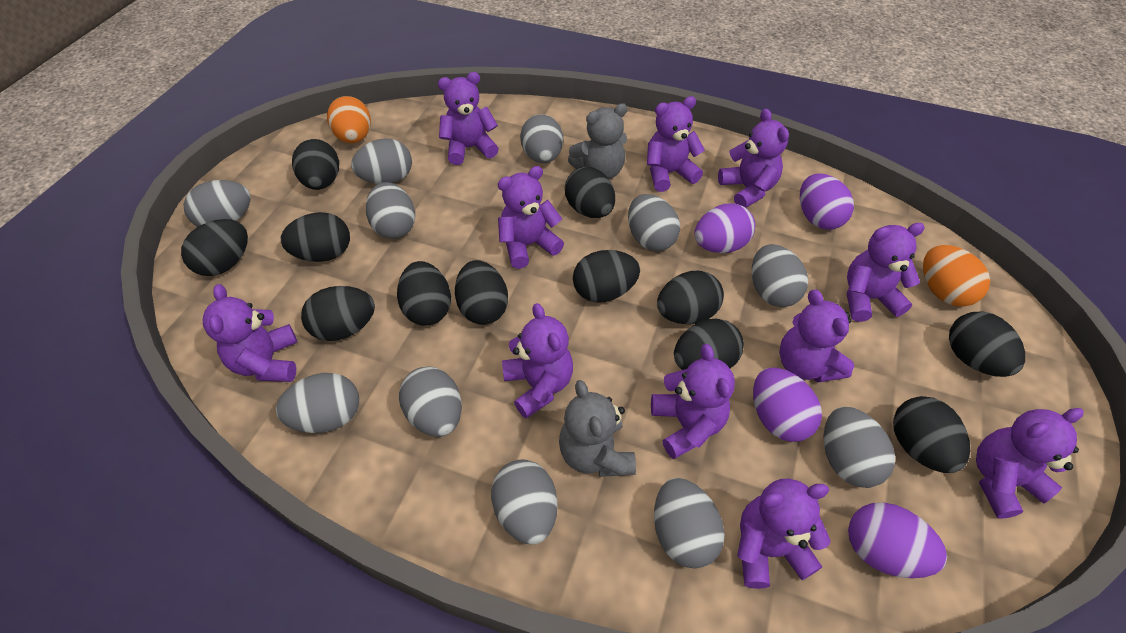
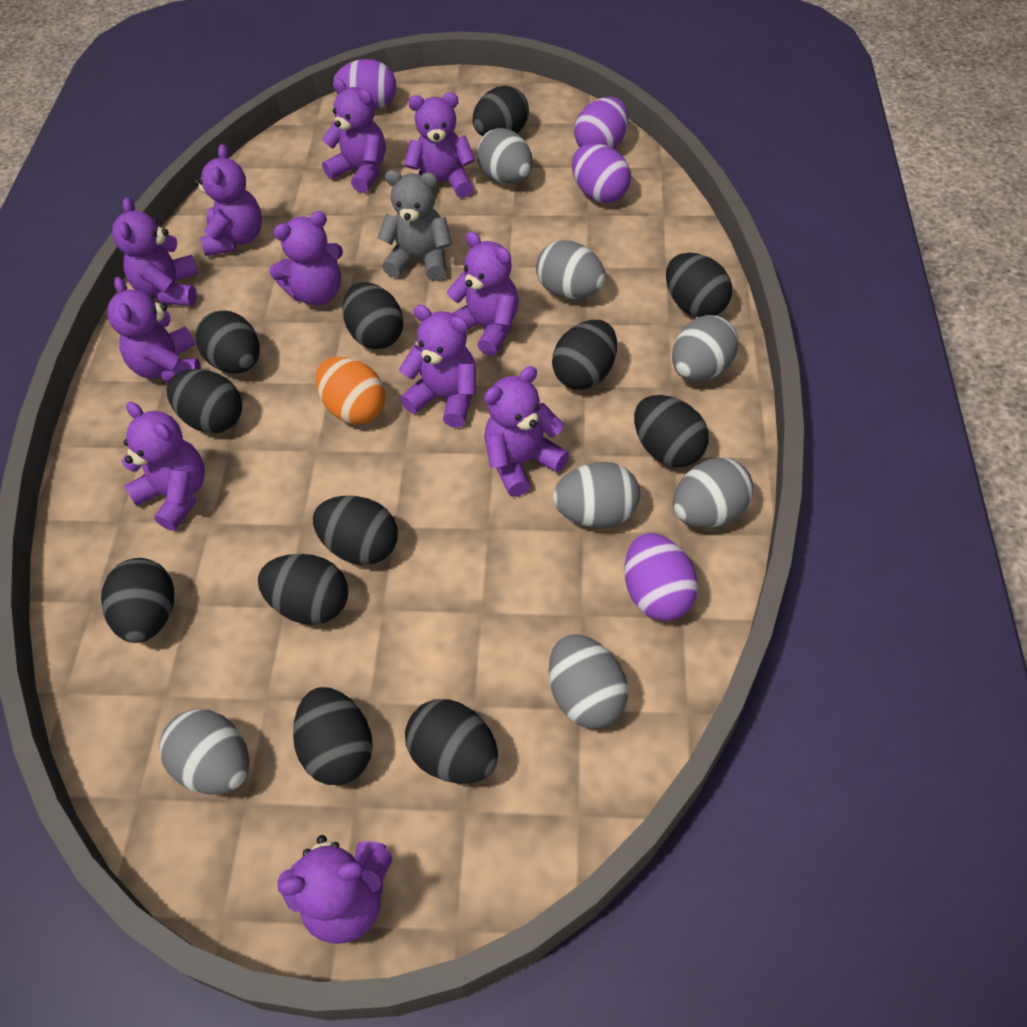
grey egg: [183,180,251,227] [276,373,359,433] [351,138,412,184] [366,182,415,239] [399,367,462,437] [491,459,558,544] [520,114,563,163] [628,194,680,251] [654,478,725,569] [752,244,808,307] [824,407,895,488] = 11 -> [159,709,250,795] [476,128,533,184] [536,240,605,299] [549,634,628,728] [553,462,640,527] [672,315,739,381] [673,458,753,528] = 7
grey teddy bear: [559,380,636,477] [568,103,628,180] = 2 -> [377,170,452,281] = 1
orange egg: [327,96,371,143] [923,245,990,307] = 2 -> [315,357,386,424] = 1

